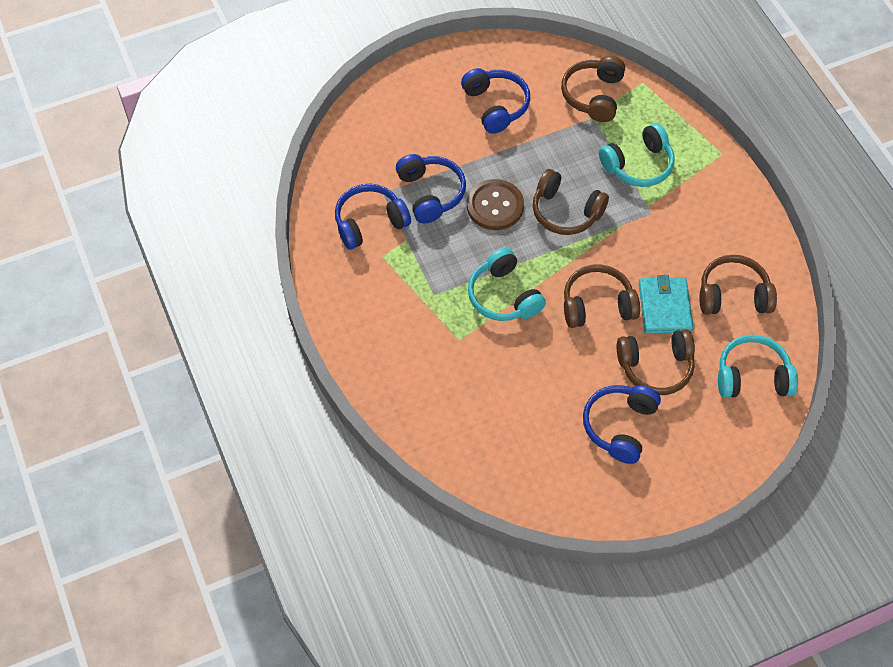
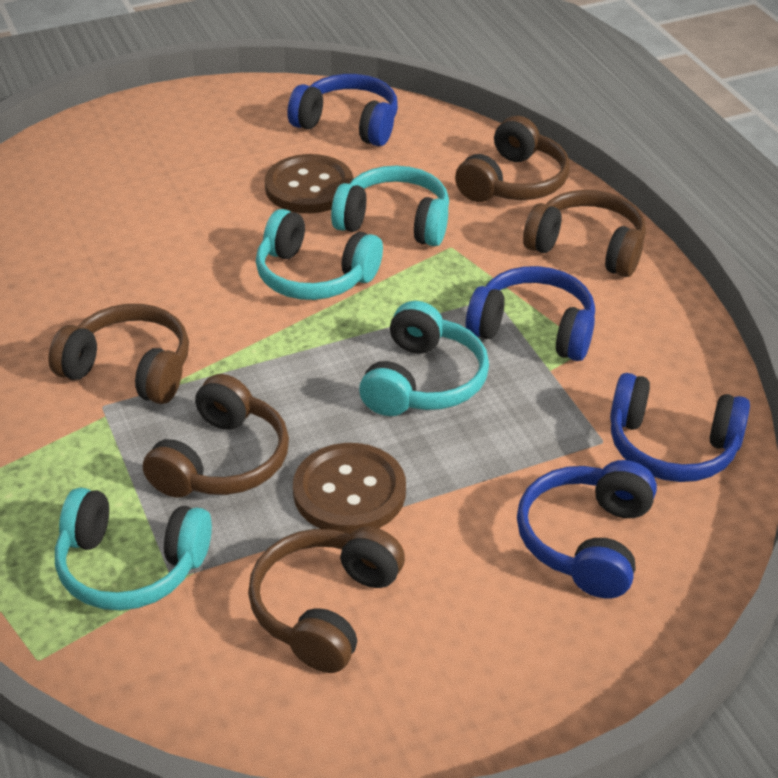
brown button: [467,179,524,230] = 1 -> [265,154,353,213] [293,443,406,534] = 2
turquoise headphones: [468,248,546,321] [599,123,675,187] [718,334,798,398] = 3 -> [55,487,212,611] [256,209,383,300] [331,166,449,246] [359,301,489,416] = 4
turquoise wallet: [638,275,694,334] = 1 -> none = 0

